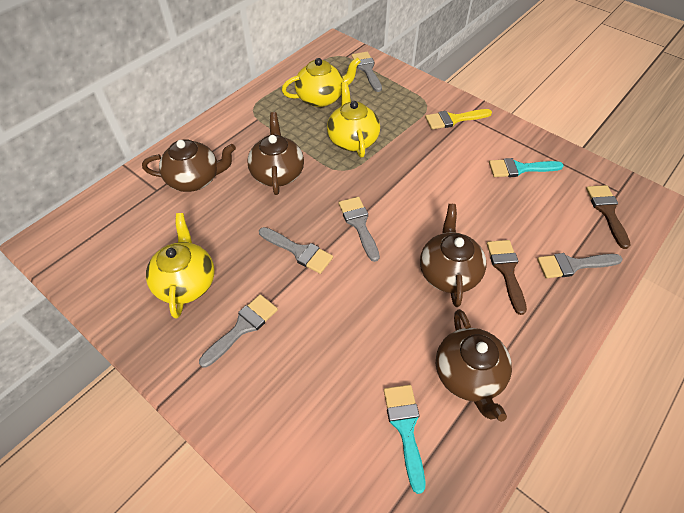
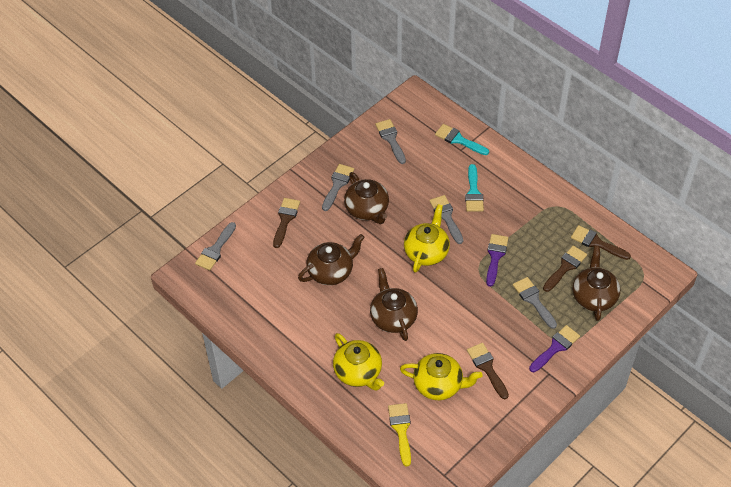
brown brush: [487,240,527,315] [586,185,631,249] = 2 -> [273,198,300,248] [467,343,509,399] [543,246,587,292] [571,225,631,260] = 4
purple brush: none = 0 -> [486,234,508,287] [529,325,580,372] = 2

